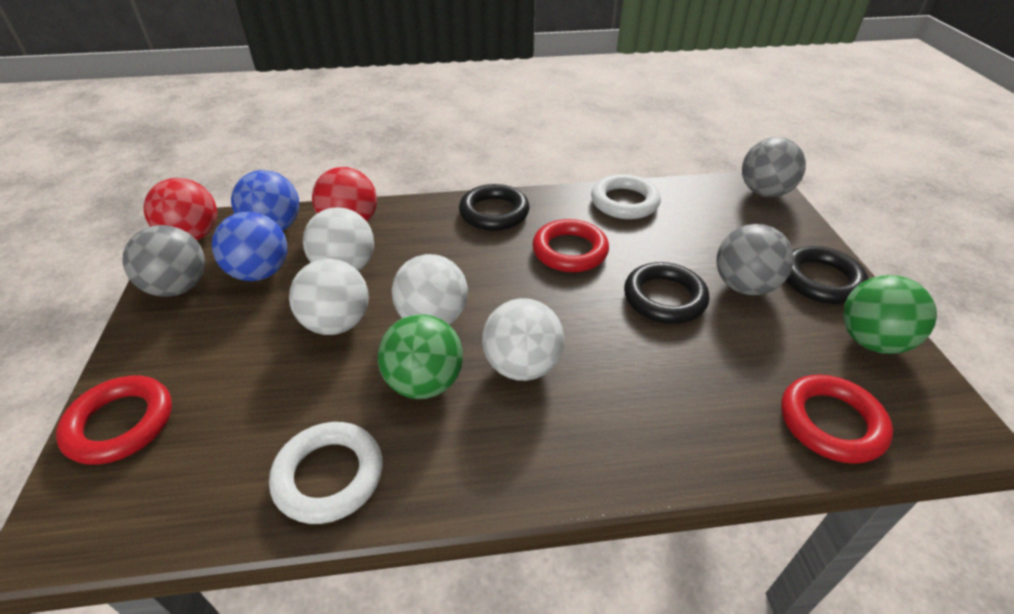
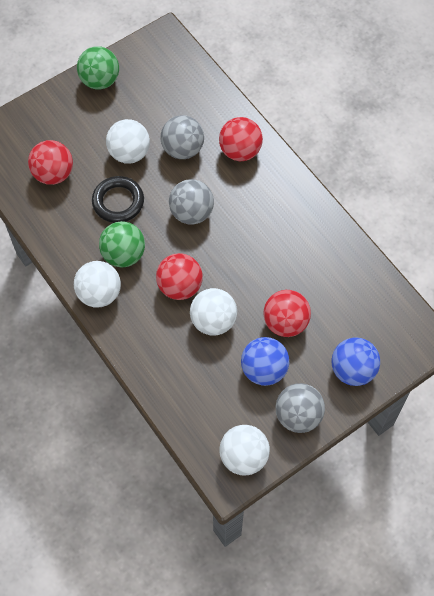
black ring: [459,184,530,231] [624,262,709,324] [786,246,869,304] = 3 -> [92,176,144,223] = 1
red ball: [144,178,217,241] [312,167,377,222] = 2 -> [28,140,73,185] [156,253,203,300] [219,117,263,161] [263,290,311,337] = 4
red ring: [56,376,172,465] [532,219,609,272] [781,375,893,464] = 3 -> none = 0
white ring: [269,422,383,524] [591,174,661,219] = 2 -> none = 0

